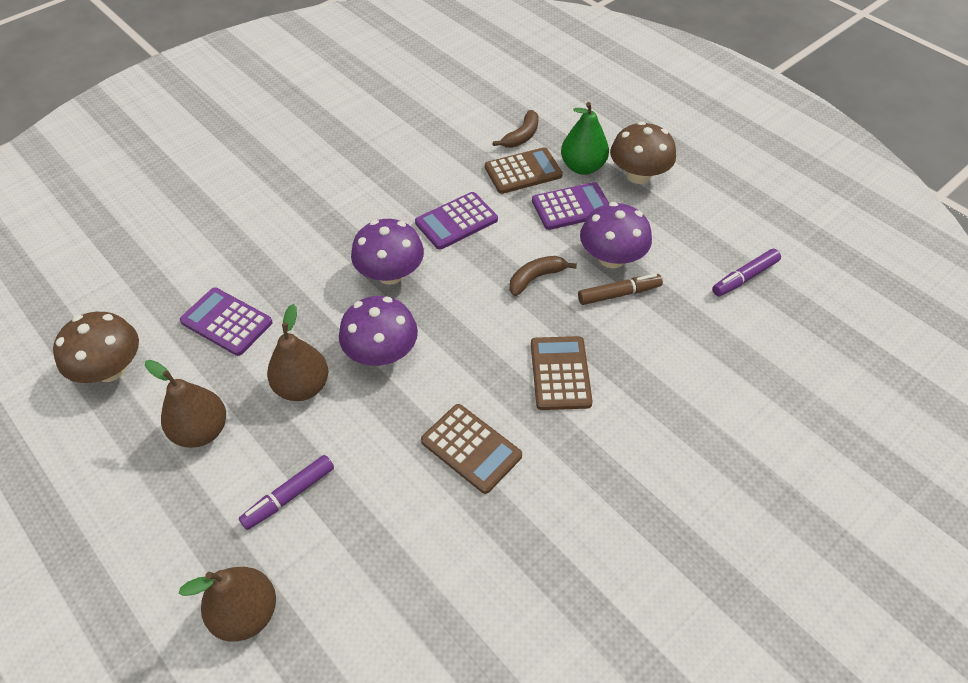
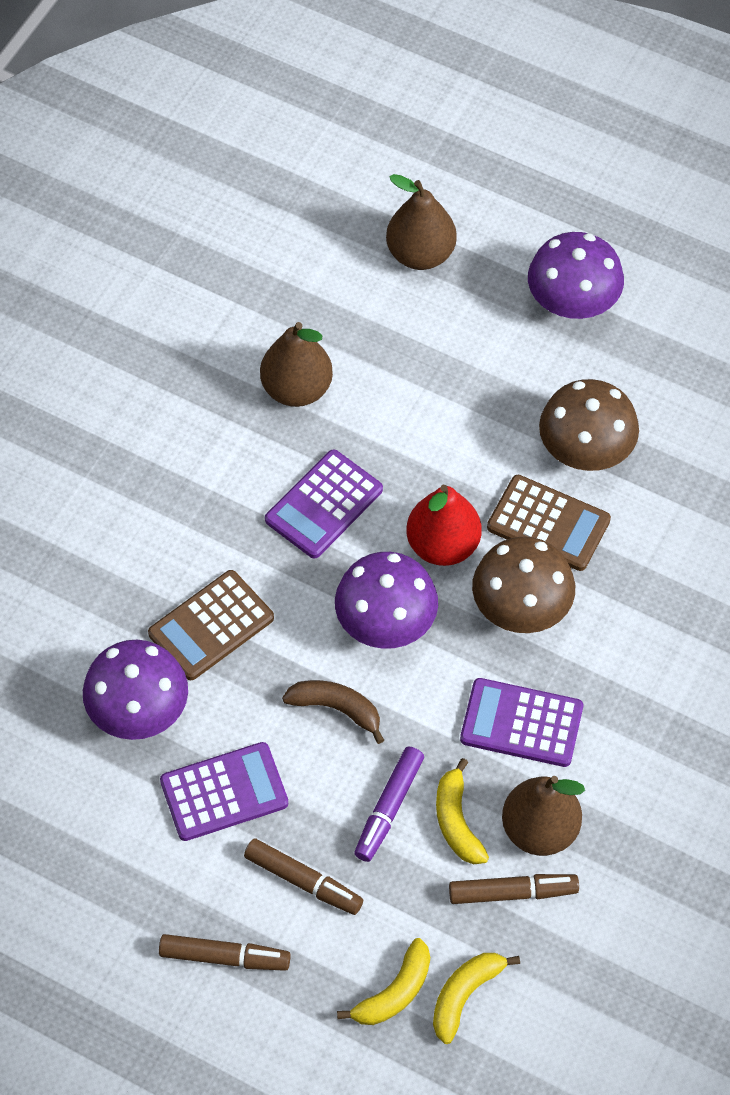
brown banana: [493,110,539,148] [510,256,577,296] = 2 -> [282,680,384,744] = 1
brown calculator: [421,404,522,494] [485,147,563,194] [531,336,593,410] = 3 -> [148,570,274,680] [487,475,611,571] = 2
brown marker: [578,274,663,305] = 1 -> [159,934,291,971] [244,838,363,915] [449,874,579,904] = 3
green pear: [561,102,609,175] = 1 -> none = 0
purple marker: [239,455,334,530] [712,249,781,296] = 2 -> [354,746,424,862] = 1
red pear: none = 0 -> [407,485,481,566] = 1
yellow banana: none = 0 -> [337,938,430,1025] [433,953,520,1044] [436,758,489,864] = 3

